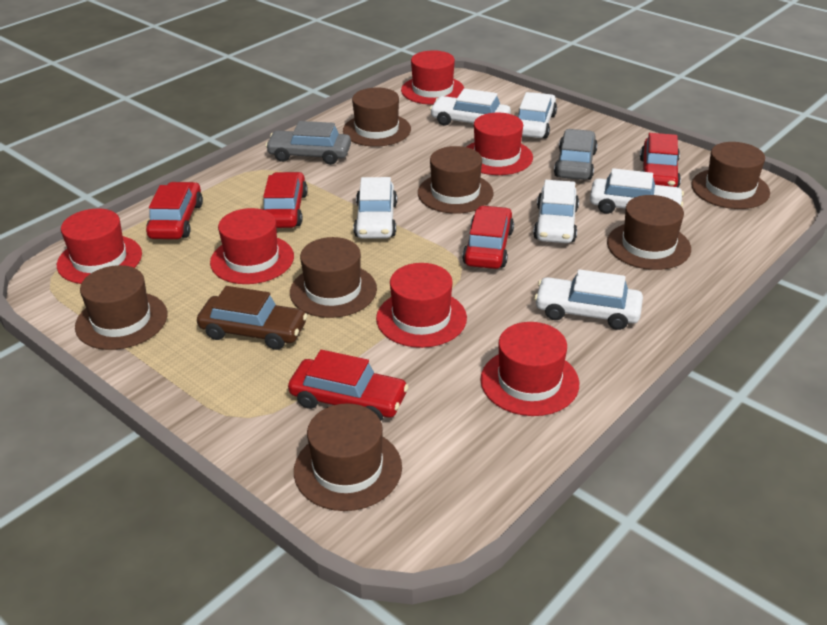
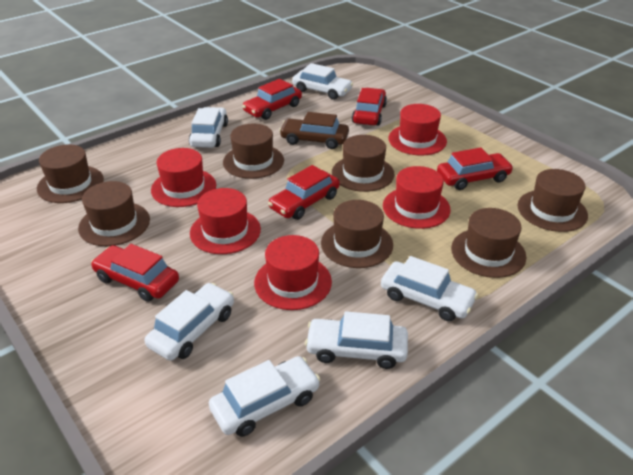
grey car: [265,121,351,165] [554,129,597,180] = 2 -> none = 0
red hat: [57,208,142,284] [210,208,294,284] [376,263,467,348] [401,50,465,105] [467,112,533,175] [480,322,579,416] = 6 -> [151,148,216,207] [190,188,261,254] [254,235,332,310] [383,166,451,229] [388,104,447,156] = 5

